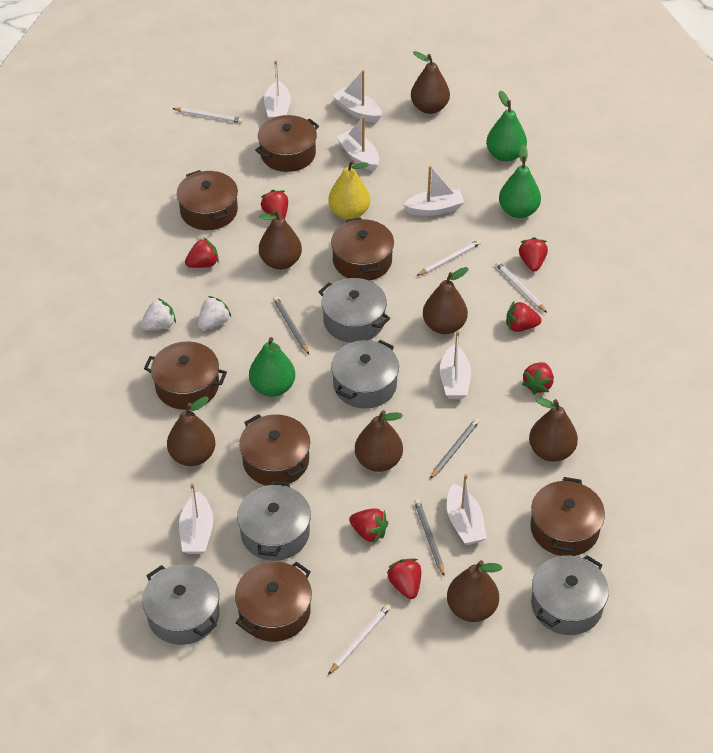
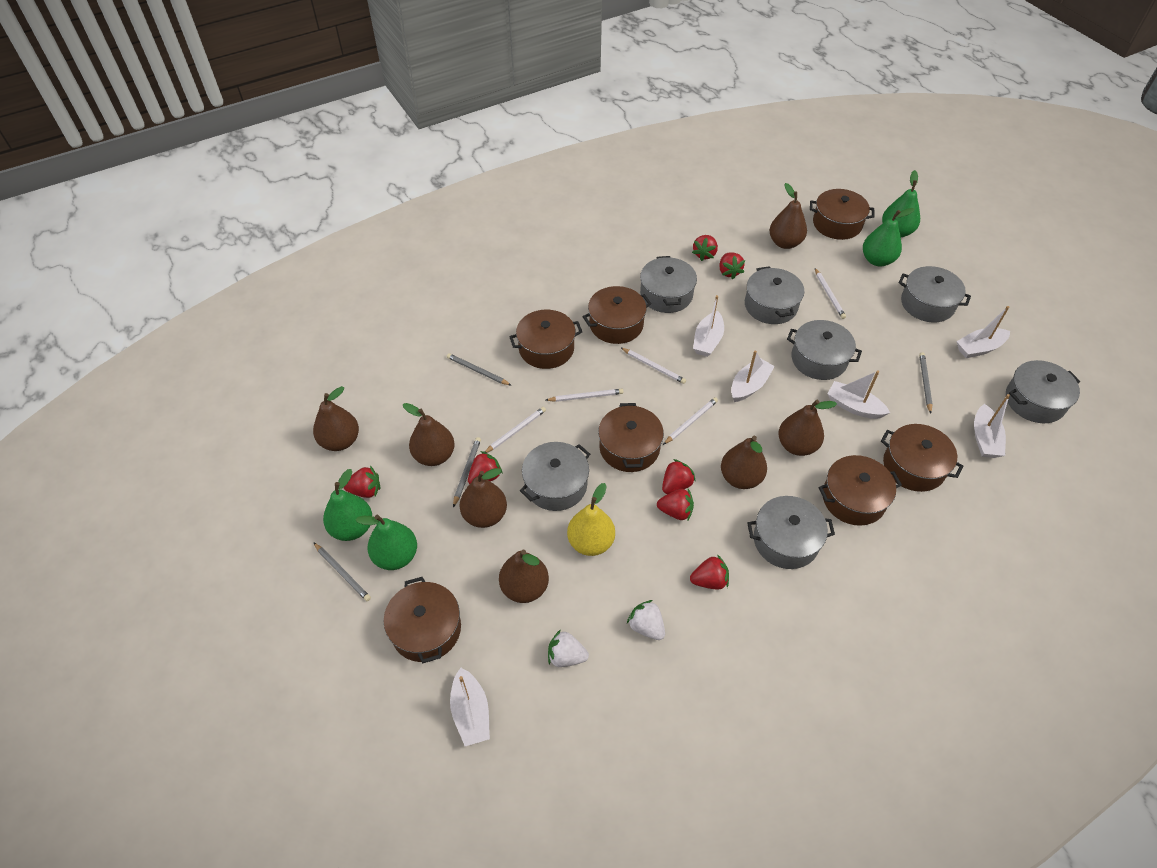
green pear: [249,337,295,397] [486,91,527,162] [499,144,541,218] = 3 -> [323,469,372,541] [355,515,417,570] [863,208,915,266] [882,170,920,237] = 4
grey pencil: [273,296,309,354] [414,499,444,576] [430,418,480,479] = 3 -> [313,542,371,601] [447,353,512,386] [453,437,481,507] [919,352,933,414] = 4
grey pot: [142,565,220,645] [237,481,311,561] [319,278,390,343] [331,340,399,409] [531,555,609,635] = 5 -> [520,442,590,511] [640,256,697,313] [745,266,804,324] [747,496,835,569] [787,320,862,380] [899,266,971,322] [1006,360,1080,423] = 7
white boat: [179,483,213,554] [264,60,291,119] [333,70,382,122] [336,116,379,171] [403,166,464,216] [440,331,471,399] [447,474,487,545] = 7 -> [450,668,490,746] [693,295,724,357] [731,350,775,402] [827,371,890,419] [956,306,1010,358] [974,394,1010,458] = 6
white pencil: [172,108,243,123] [328,604,391,675] [417,240,481,276] [495,261,547,313] = 4 -> [485,407,546,453] [546,389,624,402] [621,348,686,384] [663,397,718,445] [815,268,846,319] = 5

